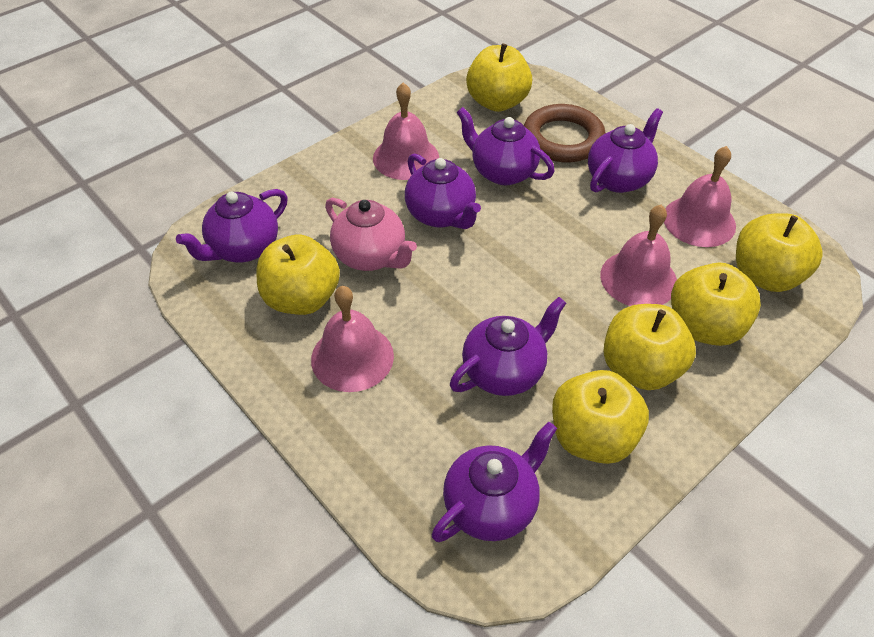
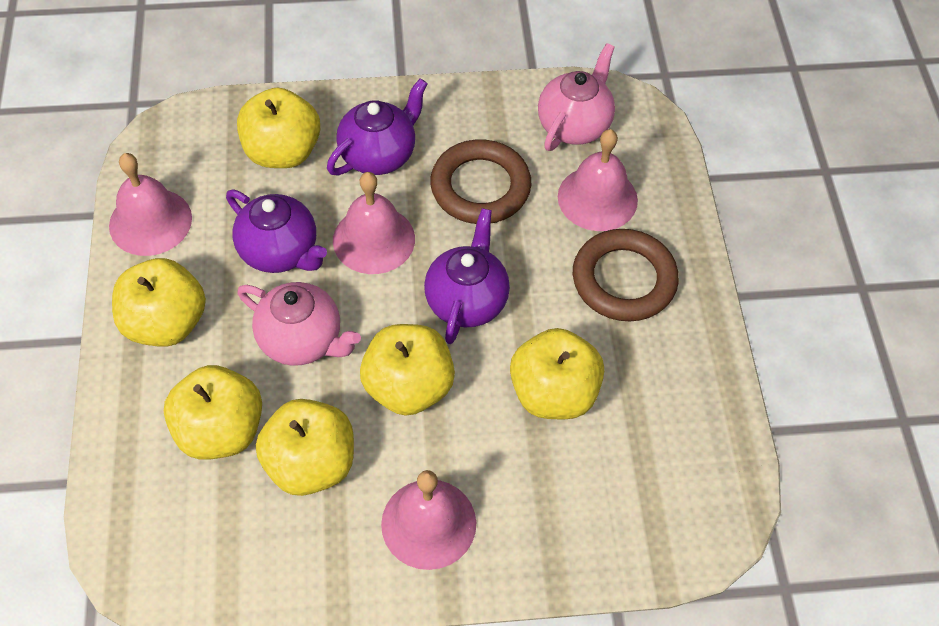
brown ring: [524,104,605,162] = 1 -> [430,139,531,224] [573,229,679,321] = 2
pink teapot: [325,198,417,271] = 1 -> [238,282,361,366] [538,43,615,151] = 2
purple teapot: [176,189,288,262] [405,153,481,229] [432,422,557,542] [450,297,566,396] [457,107,555,185] [588,108,663,193] = 6 -> [226,189,327,273] [327,78,428,175] [424,208,510,344] = 3

